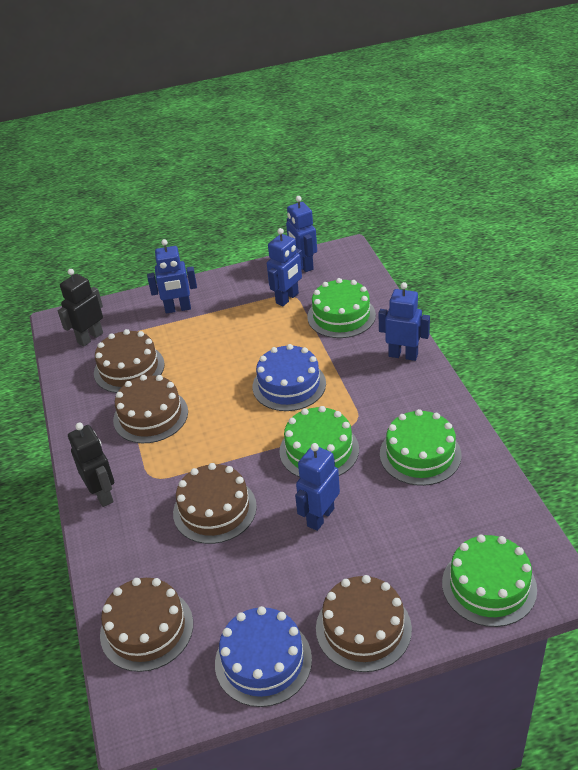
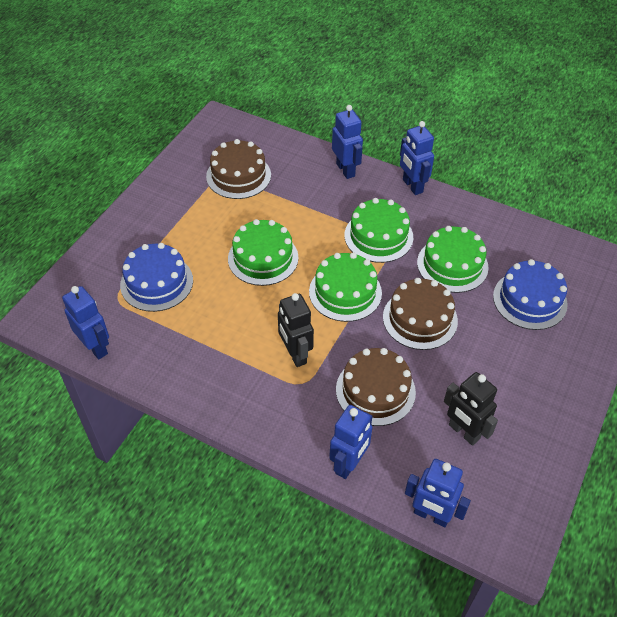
brown cake: [94,329,165,393] [100,578,193,672] [113,375,188,443] [173,463,257,544] [316,575,412,672] = 5 -> [206,139,271,199] [336,348,416,426] [383,278,458,350] = 3

